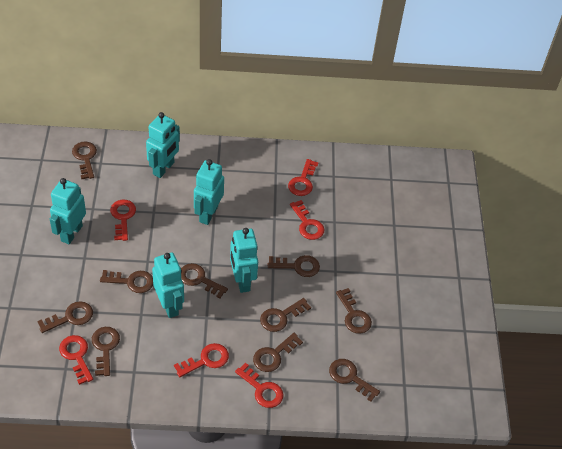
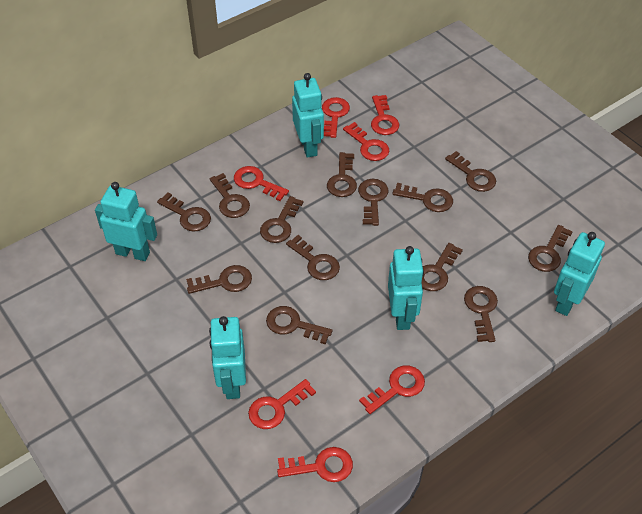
brown key: [37,301,93,333] [72,142,97,179] [92,327,120,376] [100,270,153,293] [181,263,228,298] [253,333,303,372] [260,298,311,332] [268,255,320,277] [329,359,380,402] [336,288,372,334] = 10 -> [157,193,211,232] [186,265,252,294] [210,173,250,218] [260,196,304,243] [266,306,332,344] [286,235,340,280] [327,152,357,197] [358,179,389,226] [392,183,453,212] [422,243,463,291] [445,151,496,192] [464,286,498,342] [528,225,573,272] = 13
red key: [59,335,93,385] [110,199,136,241] [174,343,229,377] [235,363,284,408] [288,159,319,196] [290,200,325,240] = 6 -> [234,166,289,201] [248,379,316,429] [277,447,353,482] [322,97,350,138] [343,122,389,161] [359,366,425,414] [371,95,399,135] = 7

